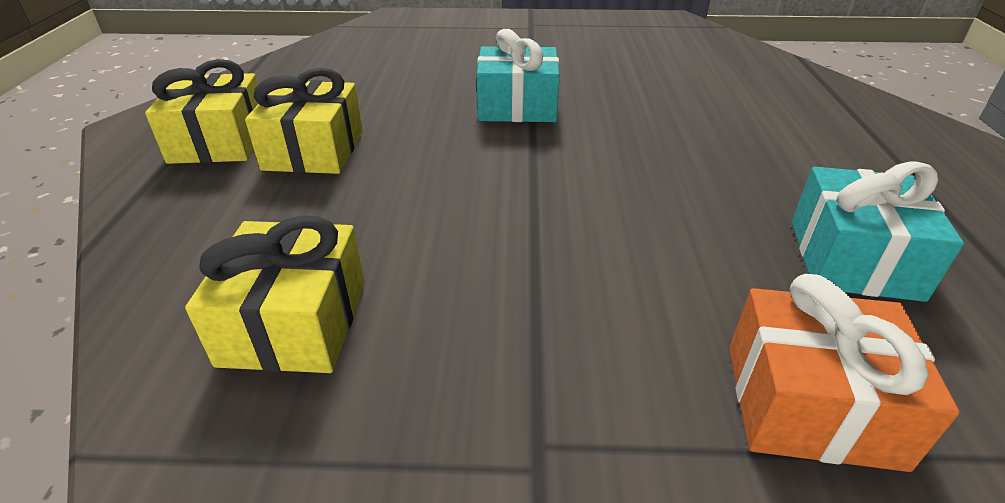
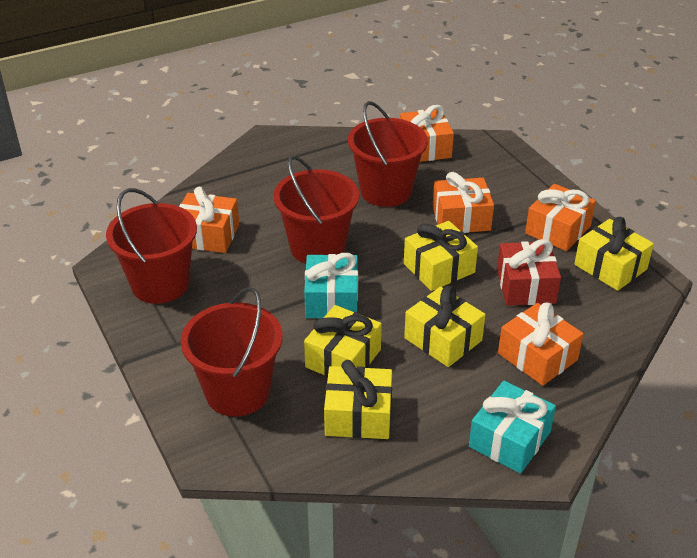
orange gift: [729,274,960,472] = 1 -> [179,187,239,253] [400,105,454,162] [433,172,494,233] [498,303,584,386] [525,184,596,251] = 5
red bucket: none = 0 -> [106,188,197,304] [181,287,283,417] [273,156,359,264] [348,101,428,207] = 4
red gift: none = 0 -> [497,239,561,306] = 1
yellow gift: [145,59,258,164] [185,215,365,373] [245,68,363,174] = 3 -> [304,305,382,377] [324,360,392,439] [404,221,478,291] [404,286,486,367] [574,217,654,291] = 5

